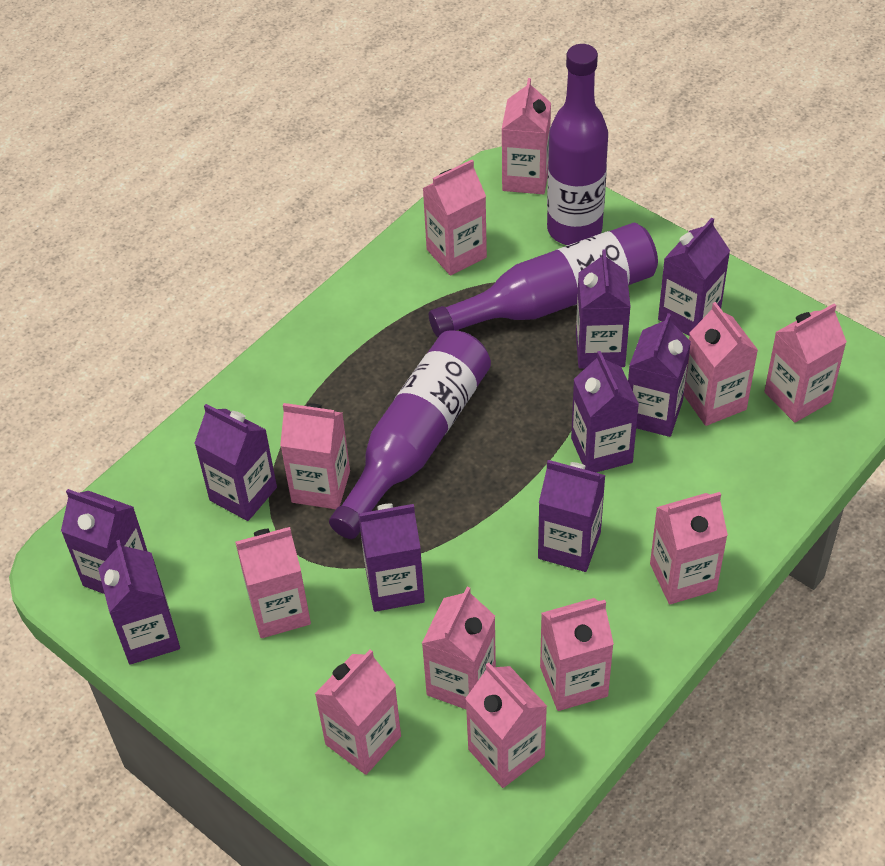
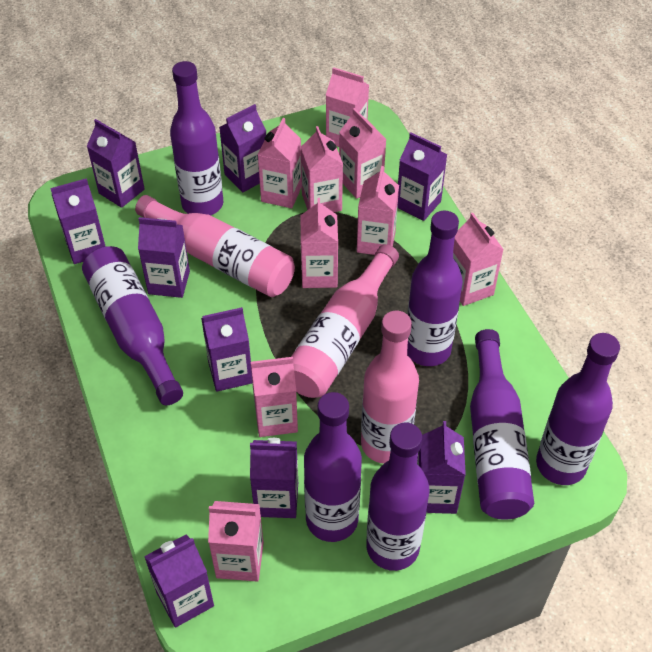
pink bottle: none = 0 -> [135,195,295,297] [291,244,399,398] [361,311,419,464] = 3
pink carton: [235,527,311,638] [280,403,350,509] [315,650,401,775] [422,587,496,709] [423,160,487,276] [465,662,547,788] [502,78,551,194] [540,598,614,711] [650,492,728,604] [684,302,758,426] [764,303,847,423] = 11 -> [208,501,264,581] [250,357,298,437] [258,118,302,208] [301,126,343,212] [301,198,338,288] [326,67,369,147] [339,108,387,199] [357,166,399,255] [453,213,504,306] = 9
purple bottle: [329,330,491,539] [429,223,658,338] [547,44,608,245] = 3 -> [82,246,183,405] [170,61,223,215] [304,392,362,542] [366,422,429,571] [407,210,463,366] [470,329,534,520] [536,333,620,485] = 7

